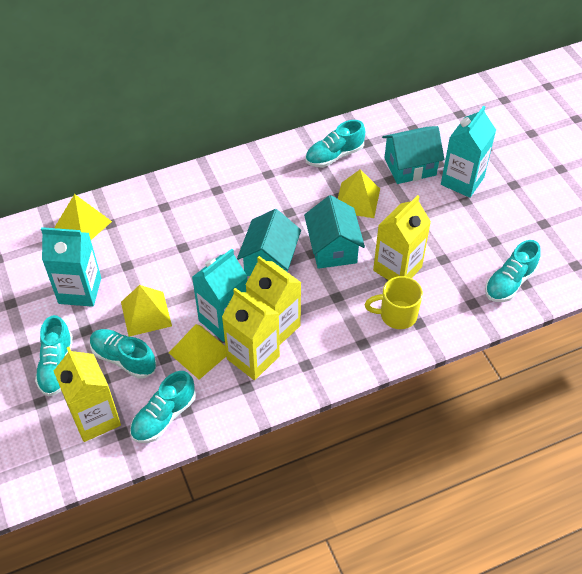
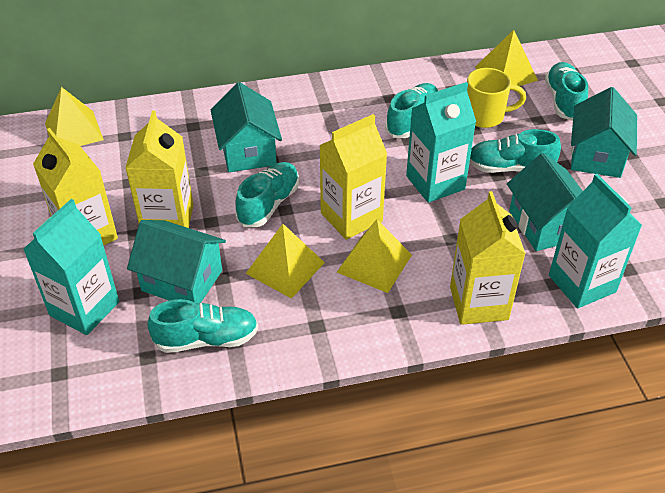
turquoise house: [237,209,301,276] [304,195,365,269] [382,126,444,184] = 3 -> [127,220,226,303] [211,82,282,172] [507,153,583,251] [571,87,637,178] = 4

